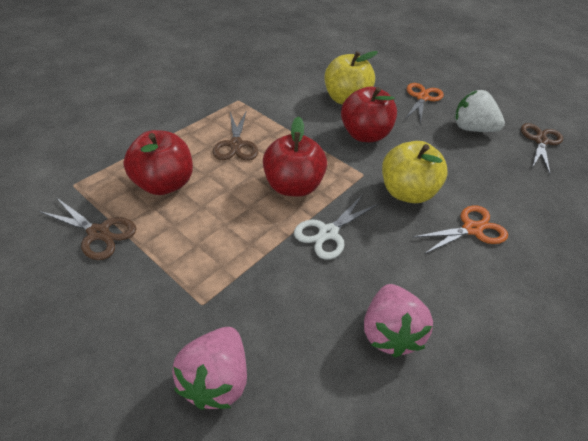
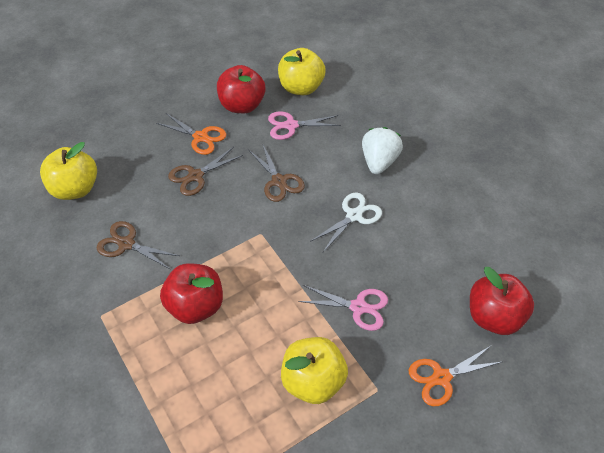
pink scissors: none = 0 -> [268,111,341,140] [298,285,388,331] = 2
pink strawberry: [172,327,247,409] [364,284,433,357] = 2 -> none = 0
yellow apple: [325,51,378,105] [382,141,448,203] = 2 -> [40,142,97,200] [278,48,326,95] [281,337,348,404] = 3

